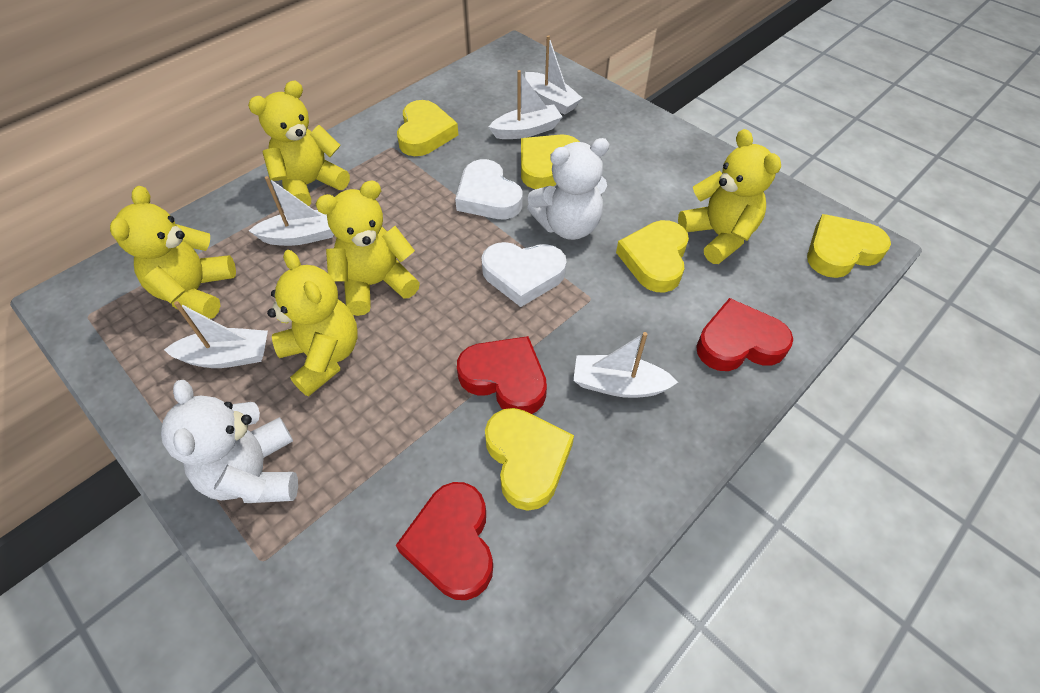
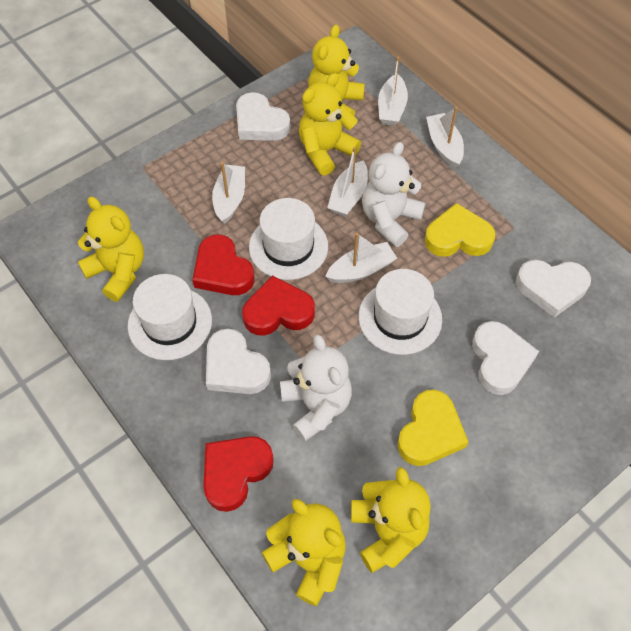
white hat: none = 0 -> [128,274,212,360] [249,198,328,280] [358,269,442,355] = 3
white heart: [455,159,523,219] [481,242,567,307] = 2 -> [206,329,271,394] [236,92,291,141] [472,321,539,395] [516,260,591,318] = 4
yellow heart: [397,100,458,156] [485,408,574,511] [521,134,580,189] [616,220,689,293] [807,214,891,278] = 5 -> [397,390,469,466] [425,203,495,257] = 2

